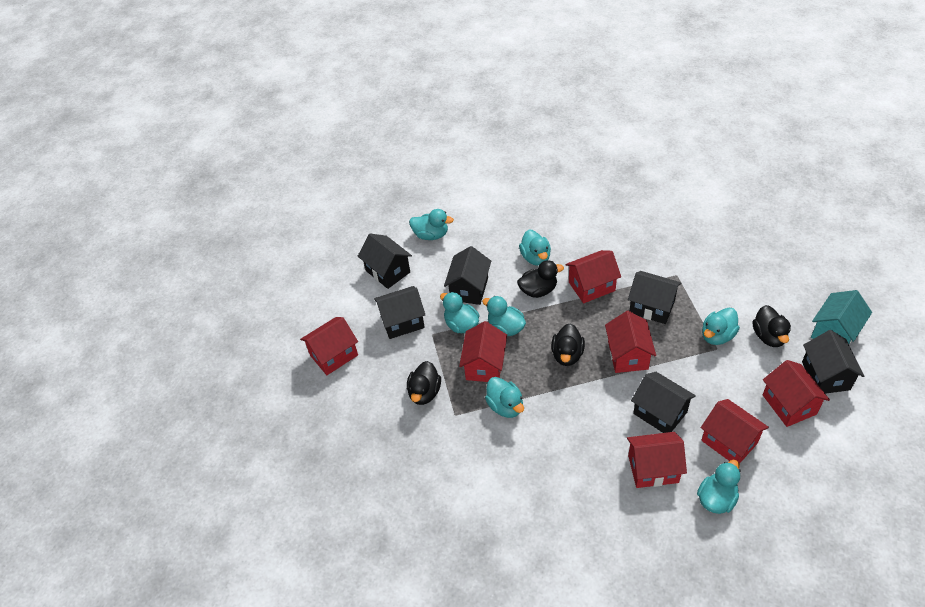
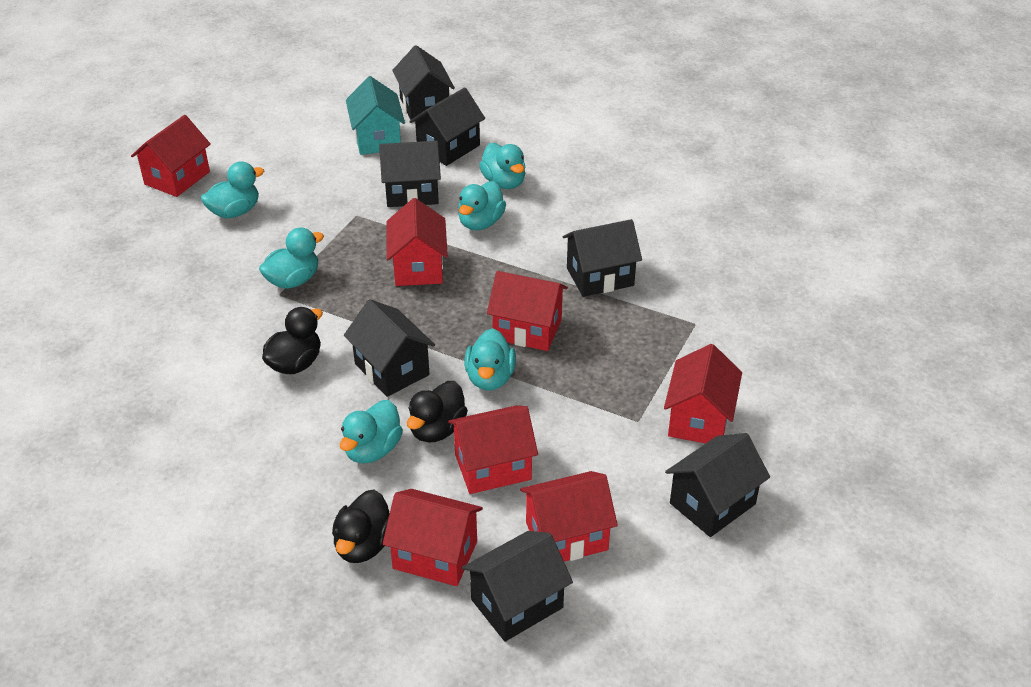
black duck: [407,361,441,405] [517,260,564,298] [551,323,585,366] [753,305,791,347] = 4 -> [262,307,323,374] [332,490,390,563] [407,381,468,442] = 3
black house: [358,234,412,289] [374,286,425,339] [444,246,491,305] [628,271,681,324] [631,372,696,433] [802,330,864,394] = 6 -> [344,299,435,397] [379,141,441,207] [392,45,455,122] [409,87,485,166] [462,531,573,642] [563,219,642,297] [665,433,770,537] = 7
turquoise duck: [409,209,454,240] [440,292,479,333] [482,296,526,336] [485,377,524,418] [519,230,551,266] [697,460,741,514] [702,308,740,345] = 7 -> [201,161,264,218] [259,227,324,289] [340,400,403,464] [458,181,506,230] [464,328,516,391] [479,143,525,189] = 6

